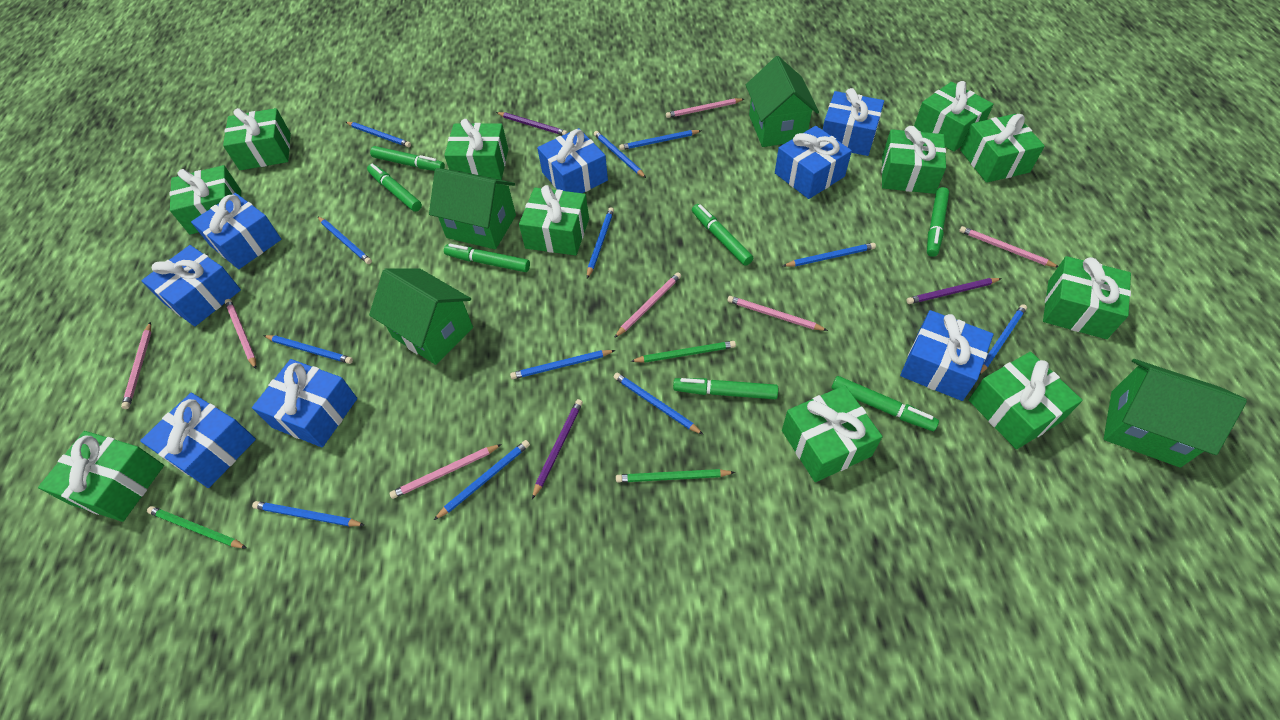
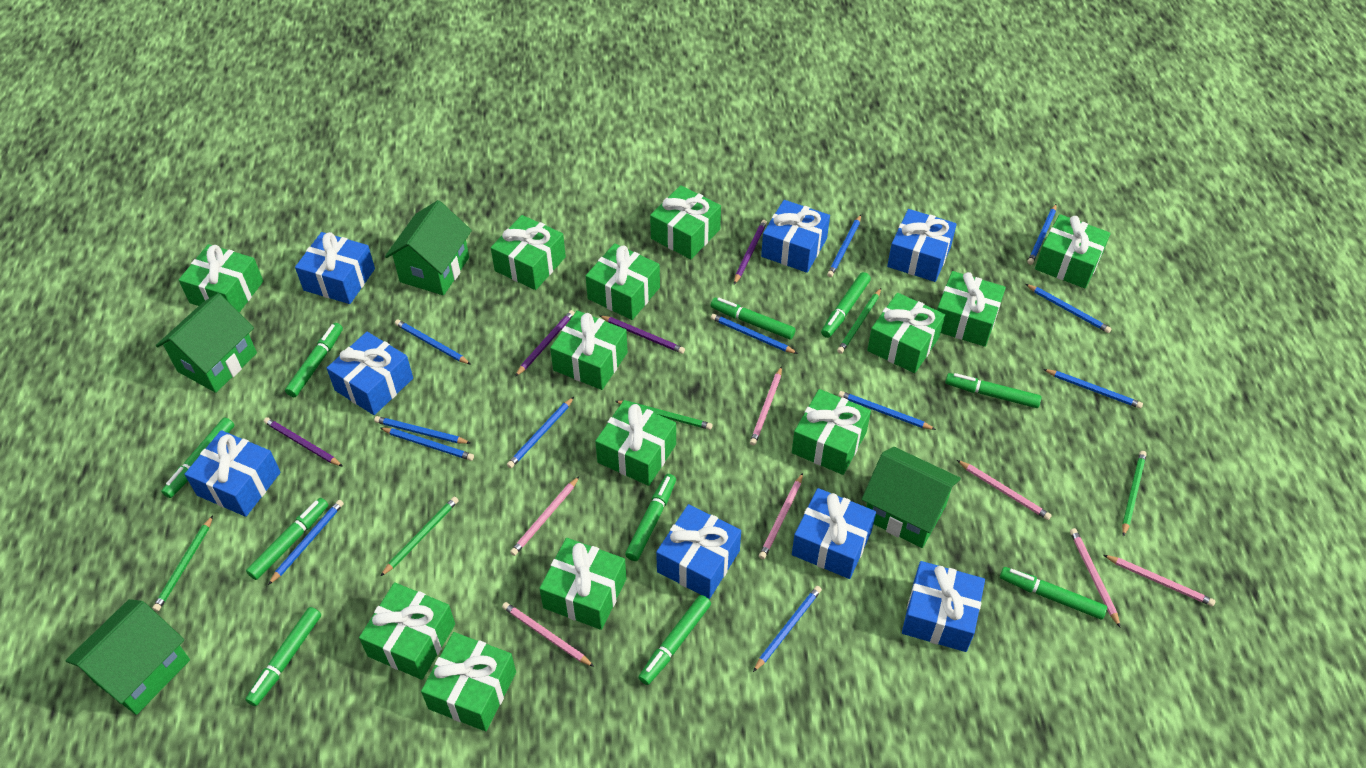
green gift: [38,431,164,522] [170,165,241,235] [223,108,291,170] [444,119,508,180] [519,185,589,256] [782,385,883,482] [882,126,946,194] [914,81,994,152] [960,114,1045,183] [969,352,1083,449] [1043,256,1131,339] = 11 -> [179,244,263,312] [359,582,455,680] [421,632,516,731] [491,215,566,290] [539,538,626,630] [550,311,628,390] [586,243,660,320] [595,400,676,486] [650,185,721,259] [792,389,871,475] [867,293,945,373] [937,271,1006,347] [1035,214,1111,288] = 13
green marker: [367,164,422,212] [370,146,445,171] [444,244,530,272] [673,378,778,399] [692,204,753,266] [832,376,939,431] [927,187,949,257] = 7 -> [161,418,234,498] [245,607,321,706] [246,498,328,580] [285,323,343,397] [625,474,676,561] [638,595,711,685] [711,298,796,339] [821,272,871,338] [945,373,1042,408] [1000,567,1107,619] = 10
green pencil: [147,506,246,548] [616,469,735,482] [630,341,736,363] = 3 -> [152,515,213,611] [381,497,459,576] [615,401,713,430] [837,288,881,354] [1122,451,1147,536] = 5
purple pencil: [496,112,568,135] [532,399,583,499] [906,278,1002,304] = 3 -> [264,417,343,467] [515,310,575,377] [599,315,685,354] [734,220,767,284] = 4

